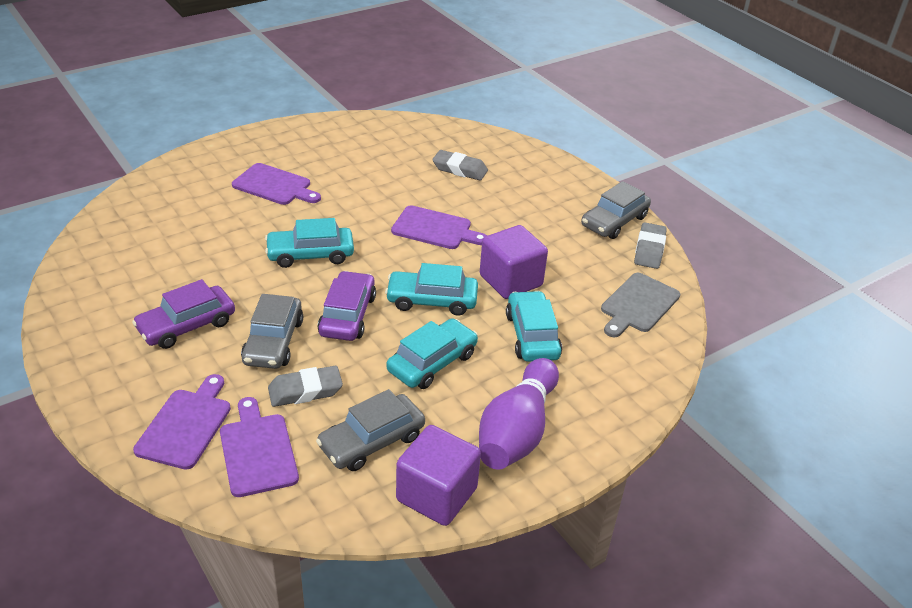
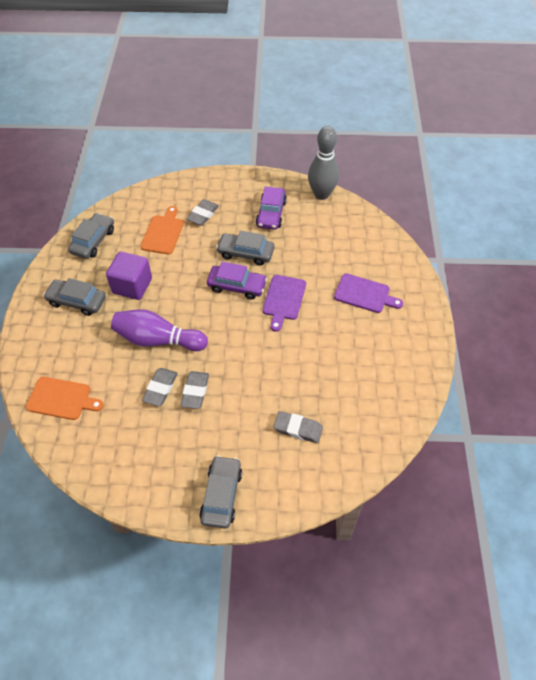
grey bowling pin: none = 0 -> [308,126,339,200] = 1
grey car: [241,294,303,369] [316,389,425,471] [581,181,651,239] = 3 -> [43,278,106,316] [68,213,114,259] [199,455,242,529] [216,231,274,266] = 4
grey cutting board: [601,273,680,337] = 1 -> none = 0
grey eraser: [268,366,343,407] [432,150,488,180] [634,223,667,269] = 3 -> [142,368,178,406] [181,371,209,409] [187,199,219,226] [274,411,323,443] = 4
orange cutting board: none = 0 -> [26,377,104,420] [140,206,184,254] = 2
purple cube: [396,425,481,526] [480,225,548,299] = 2 -> [106,251,152,300] = 1
purple cutting board: [133,374,231,470] [220,397,299,497] [232,163,321,205] [391,205,487,249] = 4 -> [262,275,306,331] [334,273,403,313] = 2
turquoise car: [265,218,354,268] [385,263,478,316] [386,318,478,389] [506,291,562,362] = 4 -> none = 0

